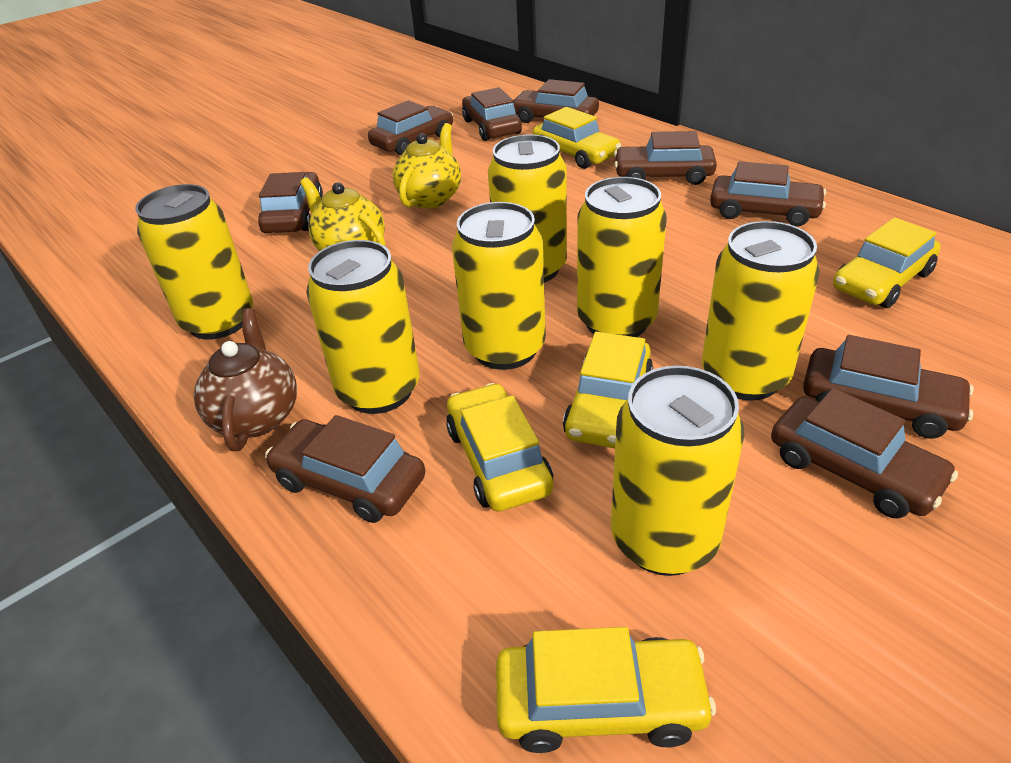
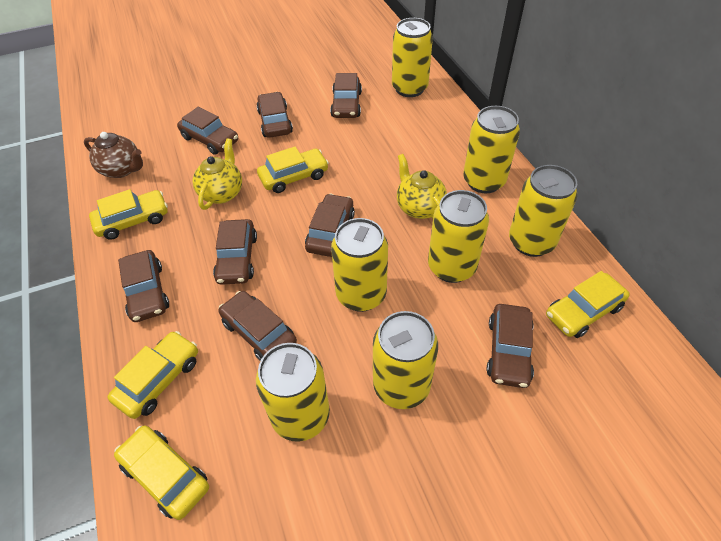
brown car: [258,172,323,233] [265,415,425,523] [368,100,453,155] [462,87,522,141] [513,79,599,123] [614,131,717,185] [710,161,826,226] [771,388,958,518] [803,335,974,439] = 9 -> [118,250,169,322] [177,107,238,155] [213,219,257,285] [218,291,297,361] [256,92,293,138] [305,194,355,257] [330,73,362,118] [486,304,534,388] = 8

